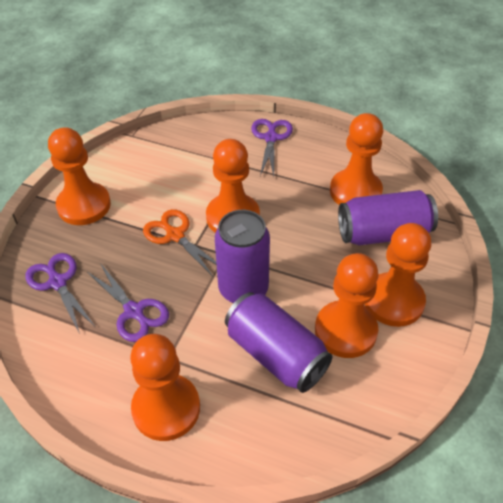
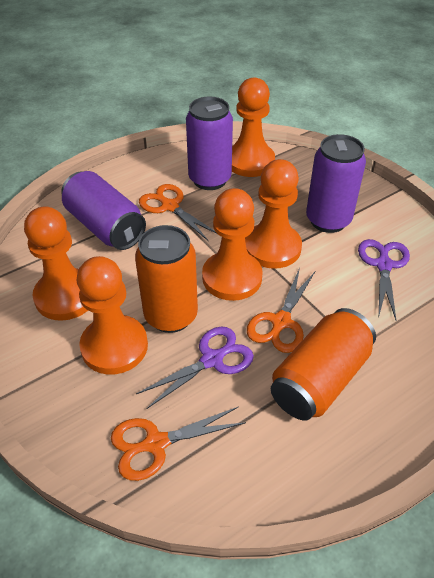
orange can: none = 0 -> [135,225,198,333] [271,308,376,421] = 2
orange pawn: [48,127,111,225] [130,334,200,441] [206,139,260,233] [315,253,379,358] [330,113,383,205] [365,223,431,327] = 6 -> [24,206,88,321] [77,256,148,375] [202,188,263,301] [232,77,275,177] [245,159,302,269] = 5
orange scissors: [143,209,217,277] = 1 -> [111,406,246,481] [139,184,217,241] [247,268,315,353] = 3
purple scissors: [25,253,95,334] [87,263,169,342] [251,119,293,177] = 3 -> [136,327,254,409] [358,239,410,320] = 2

